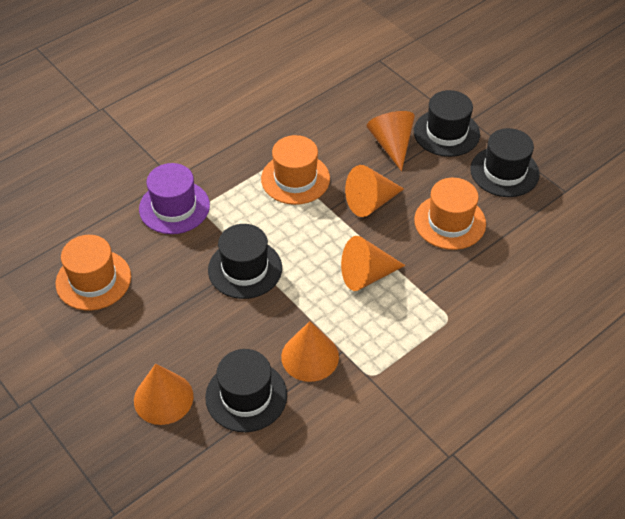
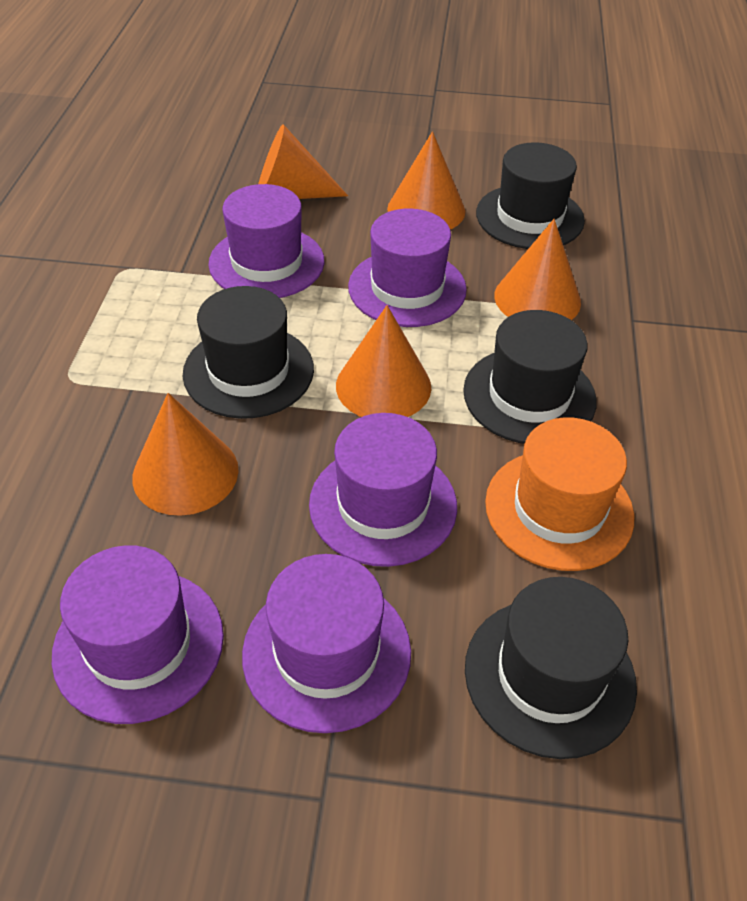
orange hat: [56,235,131,310] [261,135,330,205] [414,178,486,250] = 3 -> [485,417,634,571] = 1
purple hat: [139,163,210,234] = 1 -> [52,545,224,724] [208,184,325,298] [242,554,411,733] [309,413,457,567] [348,209,467,327] = 5

